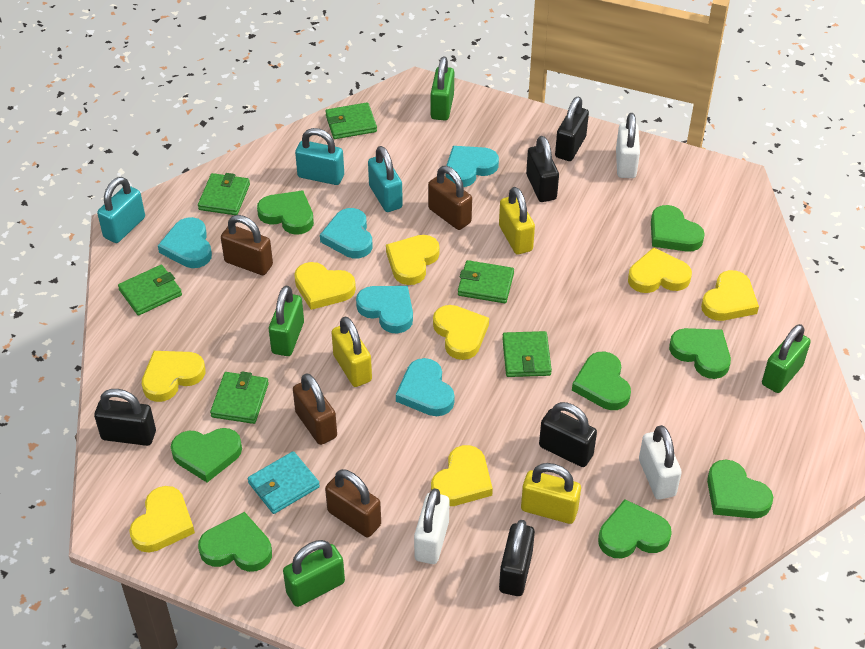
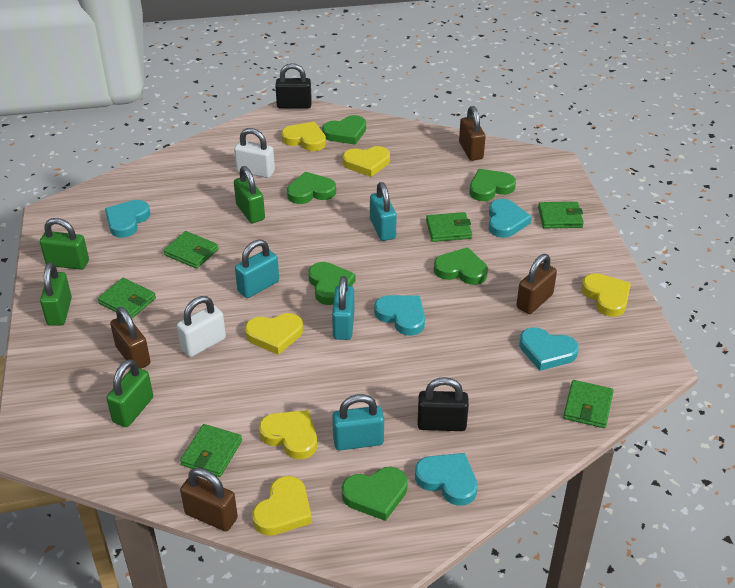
black padlock: [94,389,156,446] [499,520,535,596] [526,136,559,202] [539,402,597,467] [555,97,589,161] = 5 -> [275,63,312,109] [418,377,469,431] = 2
green heart: [171,428,242,482] [198,512,272,572] [257,190,314,235] [572,352,631,410] [598,499,672,558] [651,205,705,252] [669,328,731,379] [707,460,773,519] = 8 -> [287,172,336,204] [308,262,356,305] [322,115,366,145] [342,467,408,521] [434,247,488,285] [469,169,516,201] = 6
turquoise padlock: [97,177,145,243] [295,128,344,185] [368,146,403,212] = 3 -> [235,239,279,298] [332,276,354,340] [332,394,384,451] [370,182,397,241] = 4
turquoise wallet: [248,451,320,514] = 1 -> none = 0
white padlock: [414,488,449,564] [616,113,640,178] [639,425,682,500] = 3 -> [177,296,226,357] [234,128,275,178] = 2
yellow heart: [129,486,195,552] [142,351,205,402] [294,262,356,310] [386,235,440,285] [431,445,493,506] [433,305,489,360] [628,247,692,293] [701,270,759,321] = 8 -> [245,313,303,355] [252,476,312,536] [259,410,317,459] [281,122,326,151] [343,146,390,177] [582,273,631,317] = 6
yellow padlock: [331,316,372,387] [499,187,535,255] [521,463,581,524] = 3 -> none = 0

